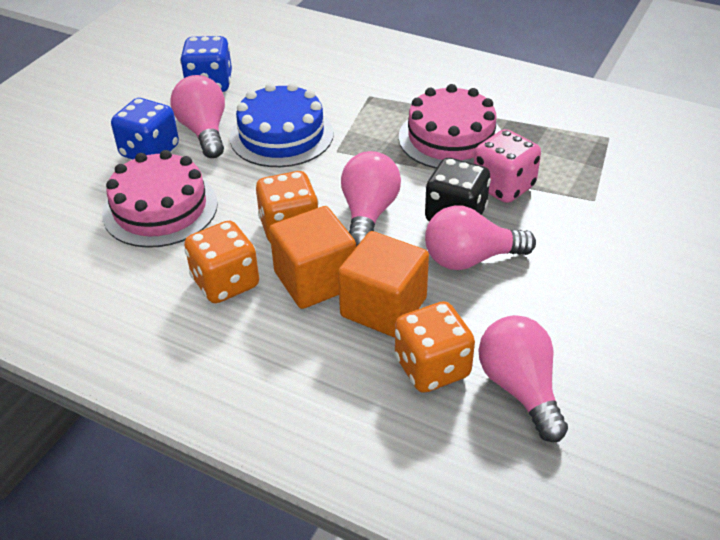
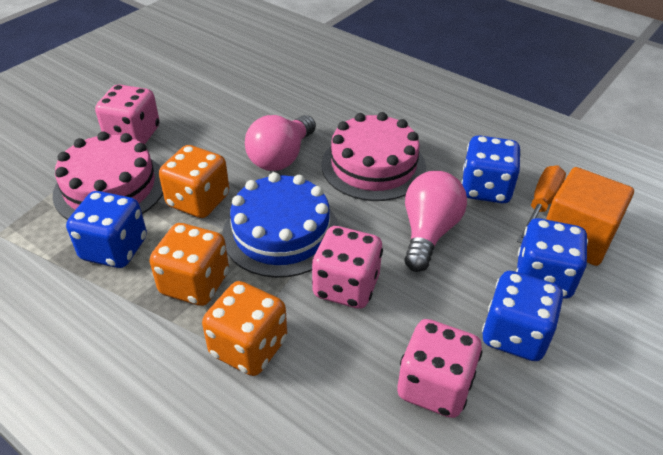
black dice: [425,158,491,221] = 1 -> none = 0
blue dice: [111,98,179,160] [180,36,232,92] = 2 -> [66,191,147,268] [461,135,521,203] [482,271,563,361] [516,218,588,299] = 4
orange cube: [269,206,356,309] [338,231,429,338] = 2 -> [546,167,634,266] = 1
orange screwdriver: none = 0 -> [517,165,566,243] = 1
pink dice: [474,129,541,203] = 1 -> [95,84,160,145] [312,226,383,309] [397,319,482,418] = 3
pink light bulb: [170,75,225,158] [341,151,401,247] [425,205,536,270] [479,315,568,442] = 4 -> [245,115,316,171] [404,171,467,272] = 2

